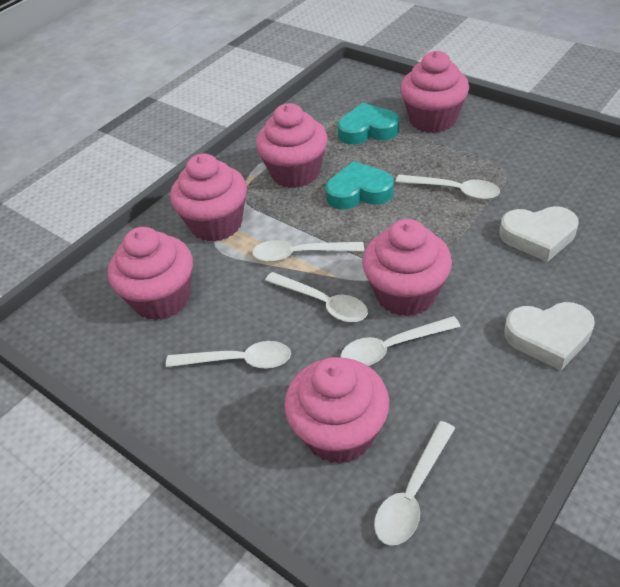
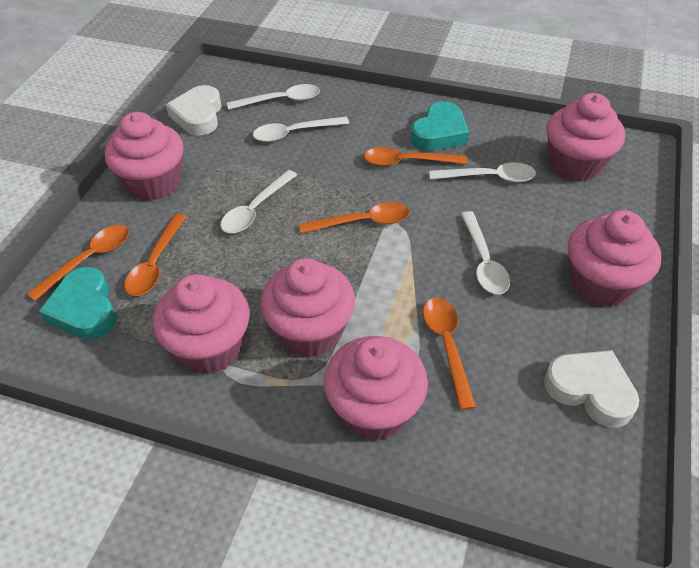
orange spoon: none = 0 -> [27,225,129,301] [124,214,186,296] [299,202,410,233] [364,147,467,166] [423,298,476,410] = 5
white spoon: [166,341,291,369] [252,240,364,262] [265,272,368,322] [341,316,461,366] [374,421,455,546] [395,175,500,200] = 6 -> [220,170,297,233] [227,84,320,110] [253,117,349,142] [429,162,536,182] [461,211,510,294] = 5

